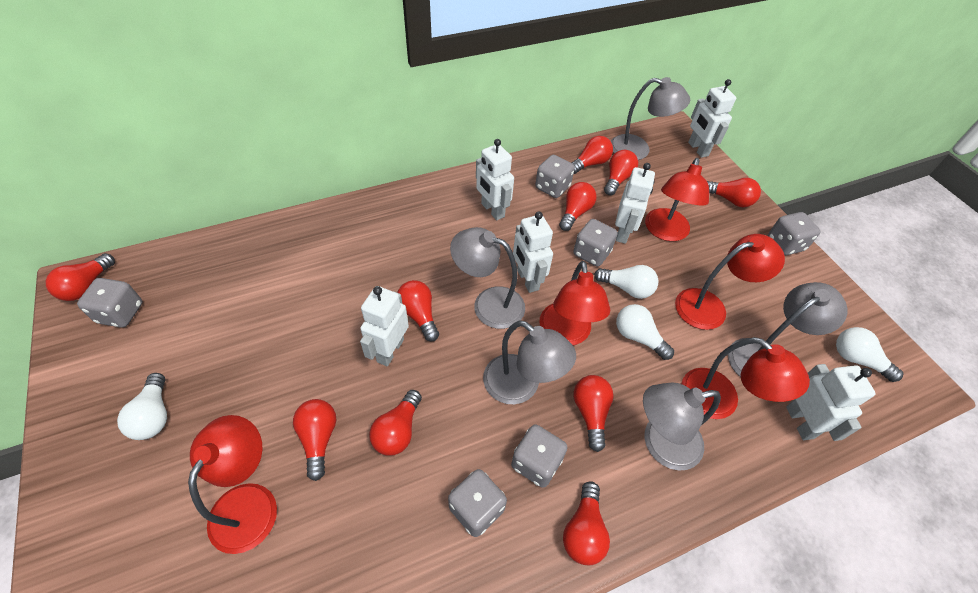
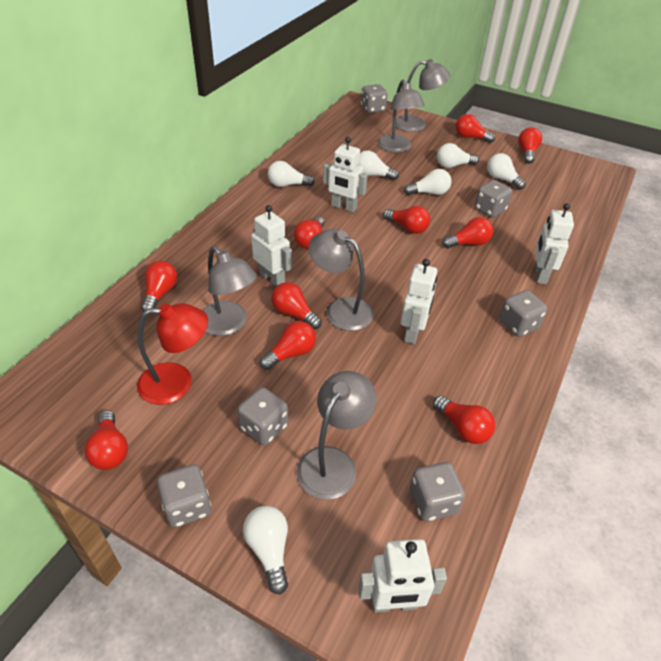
red lamp: [188,415,277,554] [539,261,610,345] [645,158,709,241] [675,234,785,330] [682,337,810,419] = 5 -> [137,303,208,405] = 1
white light bulb: [117,373,167,440] [594,265,659,299] [616,304,674,360] [836,327,903,382] = 4 -> [243,506,288,595] [268,161,315,187] [358,150,399,180] [404,169,452,195] [437,143,479,168] [487,153,526,190] = 6
white robot: [360,286,409,366] [476,139,514,220] [513,211,553,293] [615,163,655,244] [688,79,736,158] [786,364,876,441] = 6 -> [251,205,292,287] [323,137,367,212] [358,539,447,613] [401,259,437,344] [535,203,574,284] = 5

